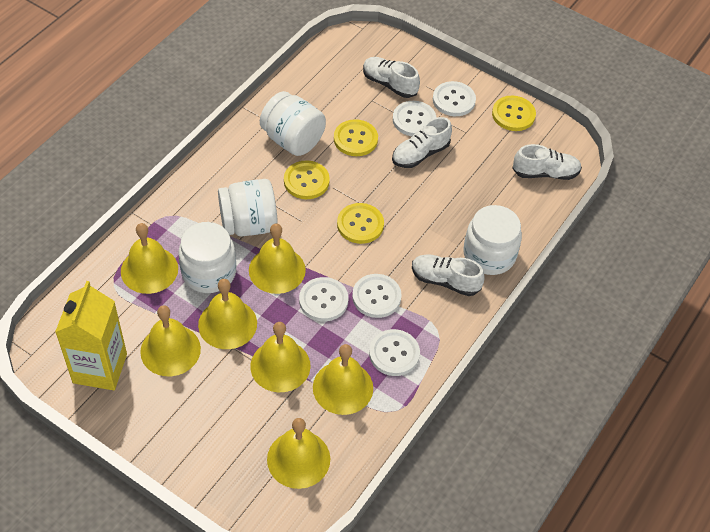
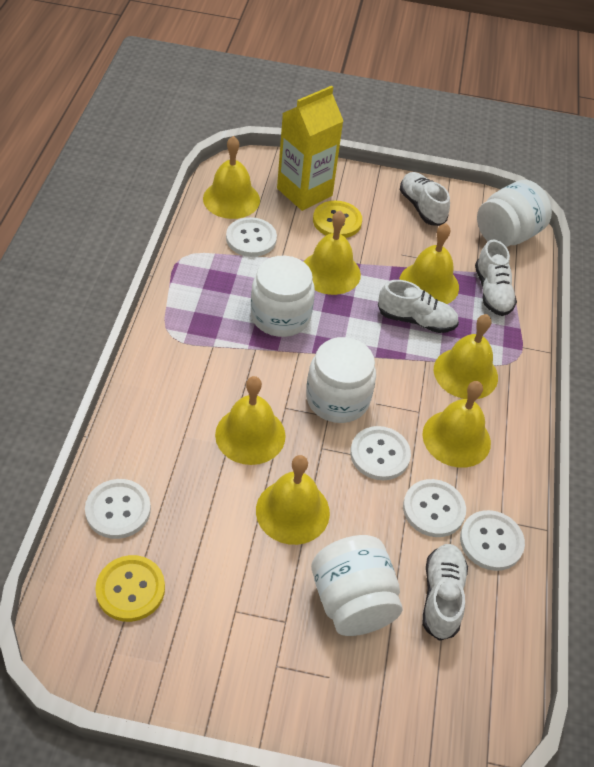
yellow button: [284,160,330,199] [334,119,378,156] [337,203,384,244] [492,96,536,131] = 4 -> [95,555,165,622] [313,201,362,238] = 2

